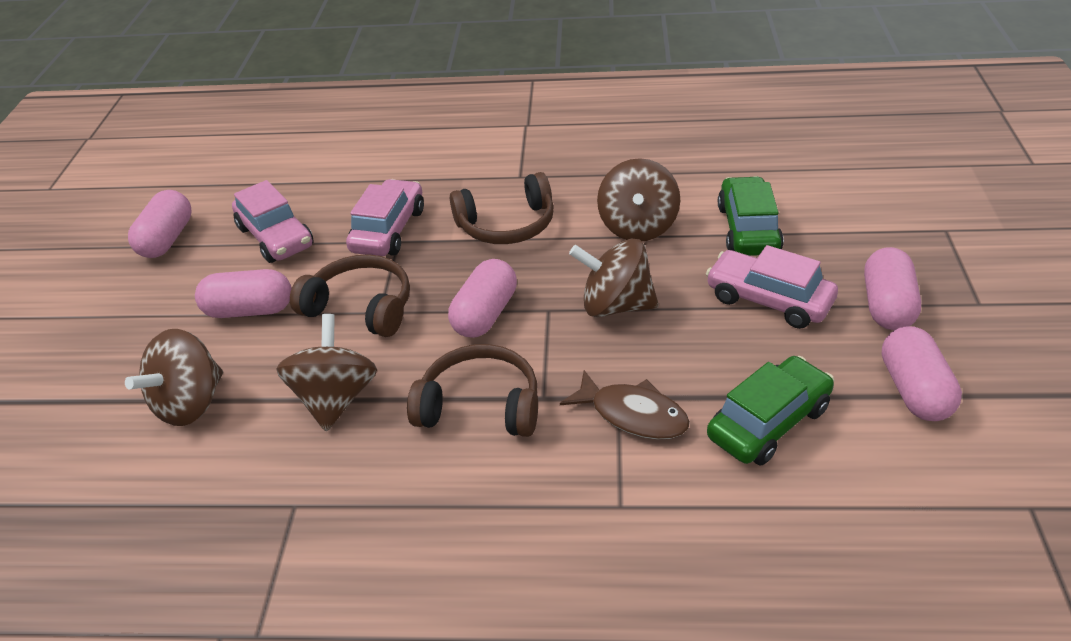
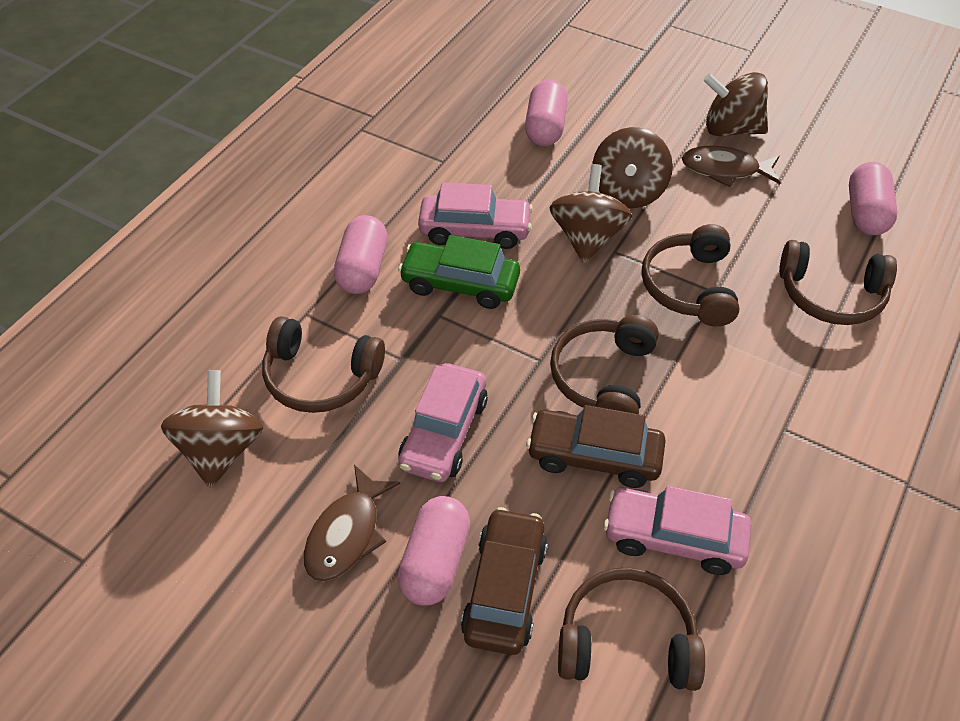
brown car: none = 0 -> [461,507,548,655] [526,405,666,488] = 2
brown fish: [560,370,690,440] = 1 -> [304,465,400,582] [682,146,781,187] = 2
brown headphones: [290,254,410,337] [407,344,538,437] [450,172,554,244] = 3 -> [262,316,385,413] [550,315,659,414] [558,567,705,691] [641,224,739,326] [779,240,897,325] = 5
green car: [707,356,834,466] [718,176,784,256] = 2 -> [398,235,520,309] = 1
pink capsule: [128,190,192,258] [195,269,292,318] [448,259,517,338] [864,247,921,330] [882,326,962,421] = 5 -> [334,215,387,294] [397,496,470,605] [525,80,568,146] [849,162,897,235] = 4

